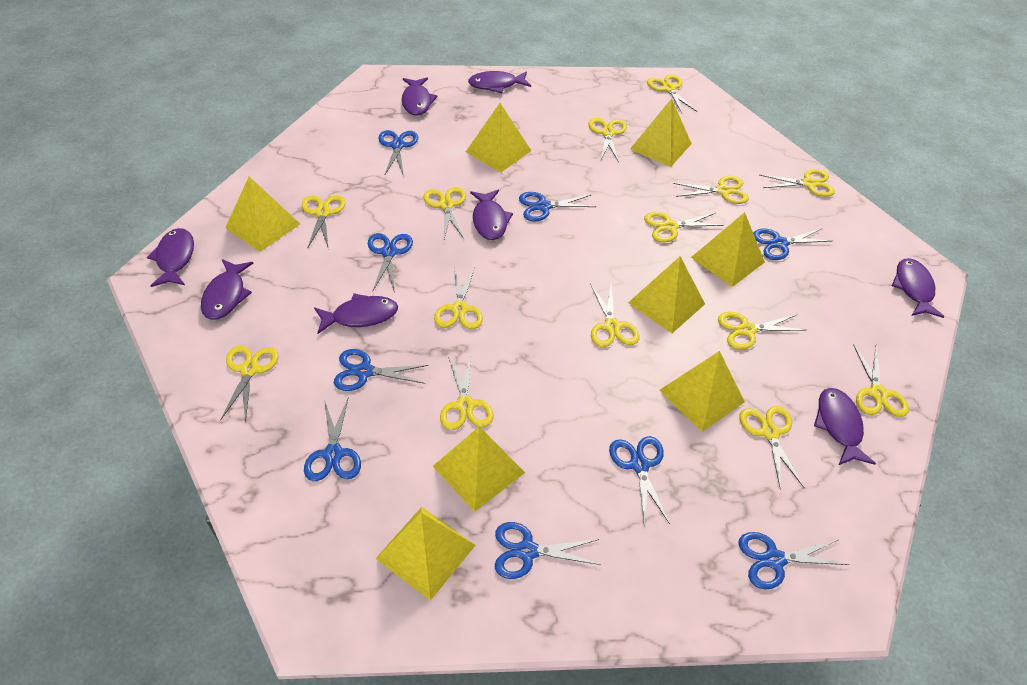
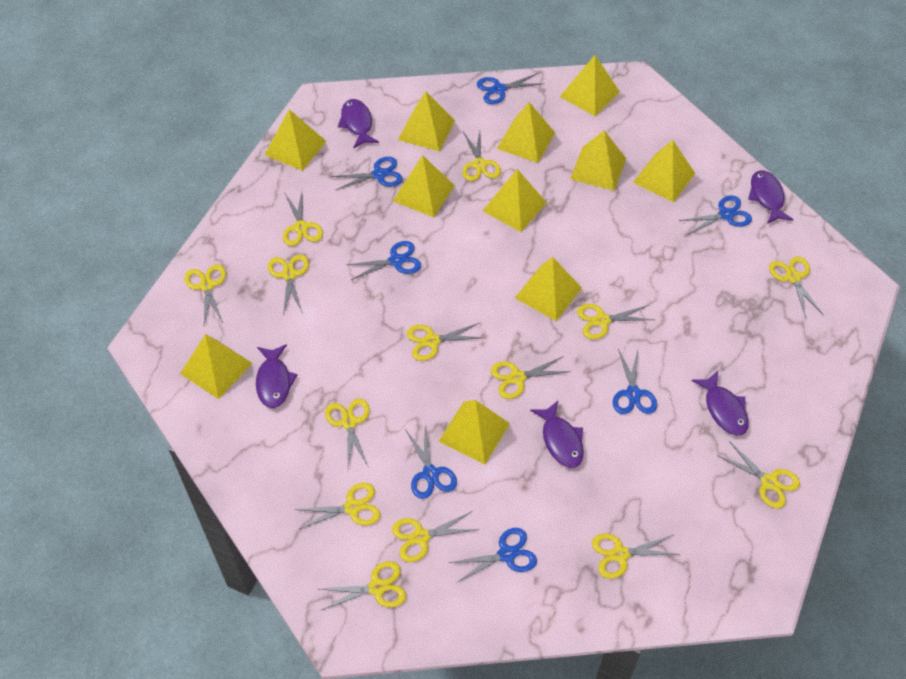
blue scissors: [304,396,361,481] [334,349,428,391] [368,233,413,293] [378,130,418,176] [495,522,601,579] [519,192,596,222] [609,436,670,525] [738,532,849,589] [753,228,832,260] = 9 -> [331,157,403,190] [347,241,421,280] [405,426,457,499] [449,528,537,583] [477,73,544,104] [613,348,657,414] [679,195,752,235] = 7
purple fish: [147,228,194,287] [201,259,254,320] [314,293,398,334] [402,78,437,115] [468,71,531,93] [470,190,513,240] [814,388,876,465] [892,258,945,318] = 8 -> [256,344,298,408] [338,99,379,149] [530,401,584,468] [691,371,749,436] [748,170,794,224] = 5
yellow pyramid: [225,177,300,252] [375,507,475,601] [433,427,525,512] [466,103,531,173] [628,256,705,333] [630,98,692,167] [659,351,745,432] [691,212,765,287] = 8 -> [180,334,252,399] [264,109,326,171] [393,155,455,217] [398,91,455,152] [438,400,510,464] [483,169,547,232] [497,102,555,163] [515,257,582,321] [559,55,620,116] [570,130,626,191] [633,140,695,203] = 11

